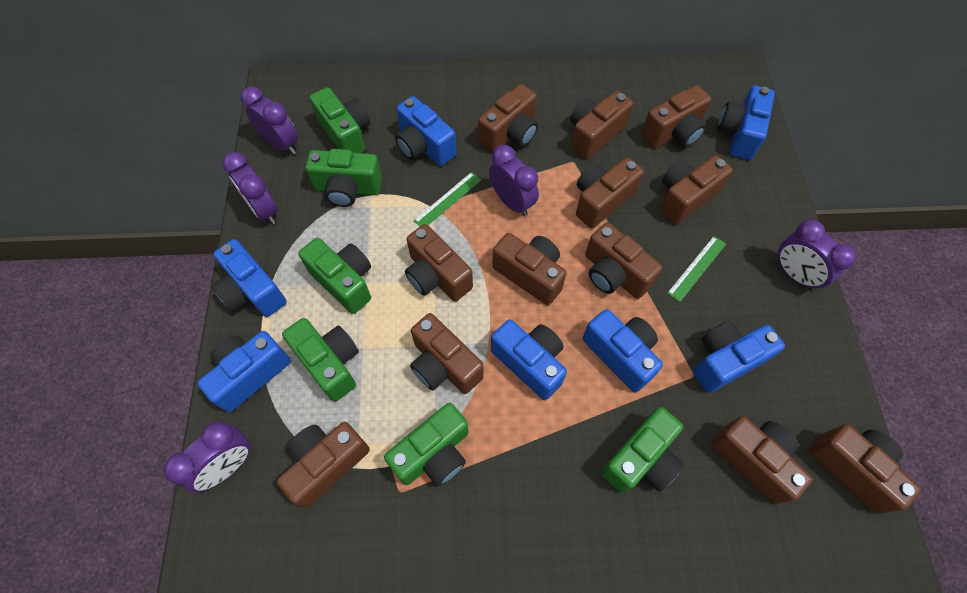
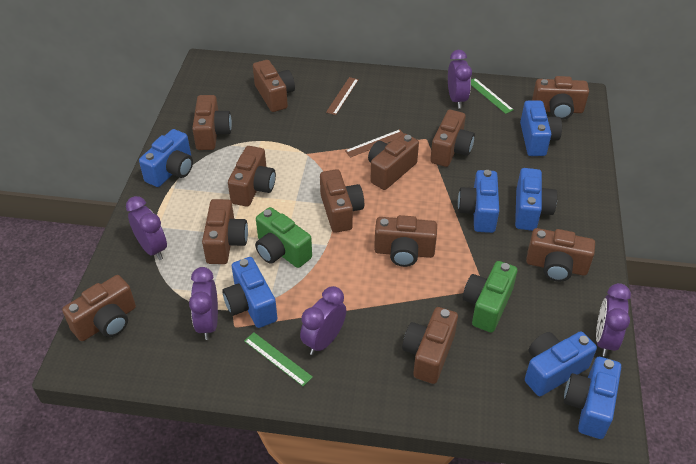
brown ruler: none = 0 -> [326,77,359,115] [345,129,404,158] = 2
green camera: [282,318,359,401] [299,238,371,314] [306,149,382,207] [309,87,370,153] [384,403,469,486] [601,407,684,493] = 6 -> [255,207,312,268] [463,261,517,333] = 2

